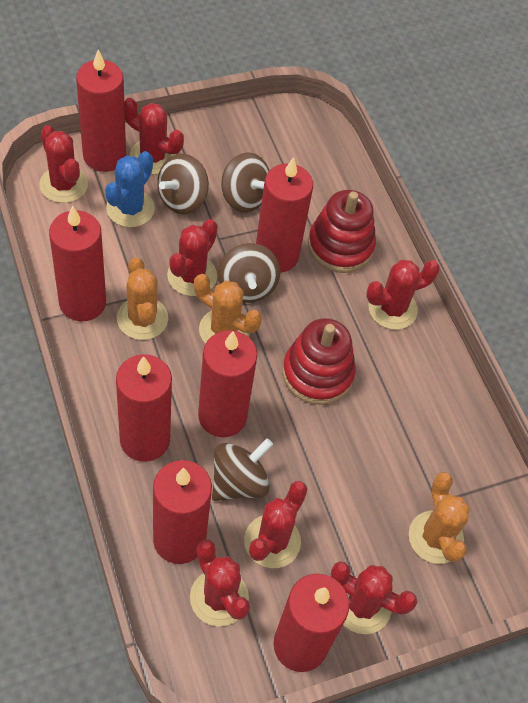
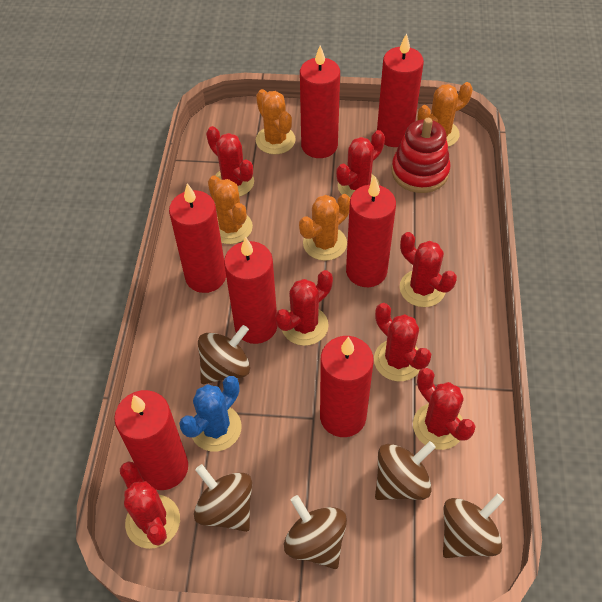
brown spinning top: [157,154,209,214] [212,438,273,501] [218,243,280,303] [221,152,270,212] = 4 -> [194,464,252,532] [198,325,250,384] [284,495,347,569] [375,441,436,500] [443,494,504,558] = 5
orange cactus: [117,257,168,340] [194,274,262,344] [409,472,470,564] = 3 -> [208,175,253,244] [256,89,296,154] [299,194,350,261] [417,82,473,147] = 4
red stacking toy: [282,318,356,405] [308,190,376,273] = 2 -> [392,118,450,193] = 1

